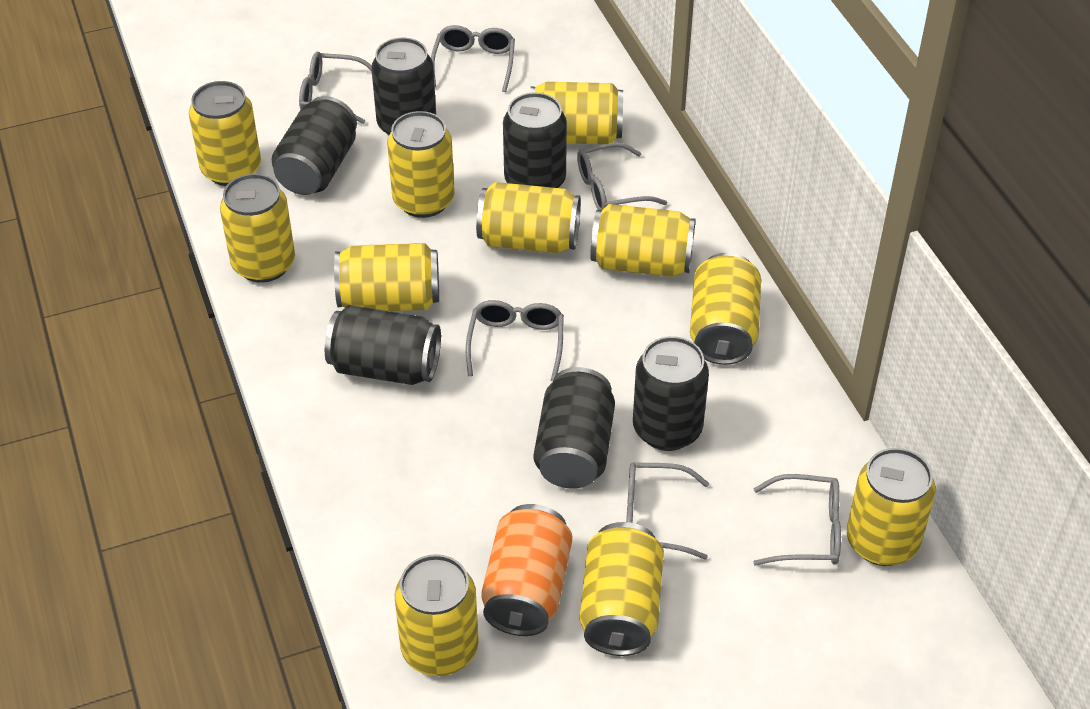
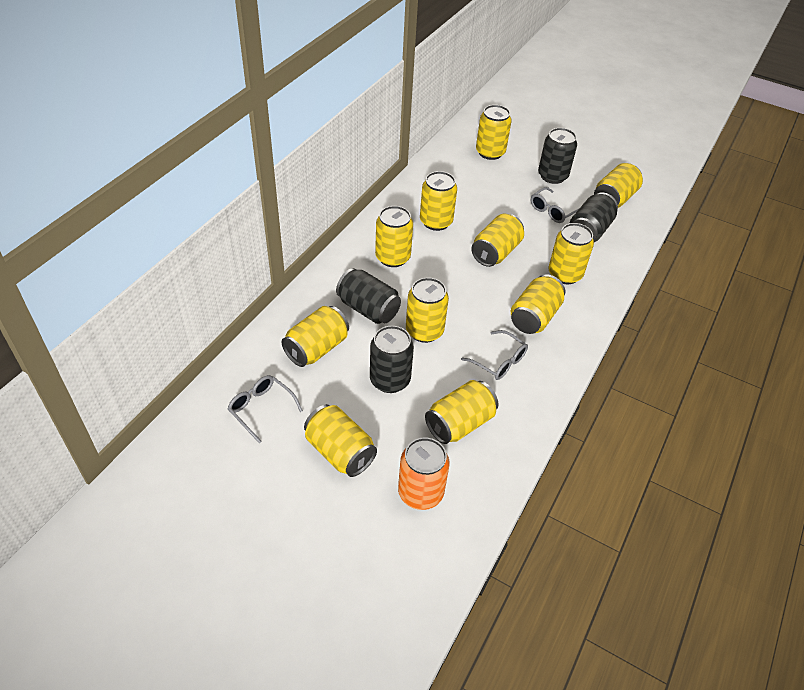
black can: [272,96,357,195] [325,305,441,385] [371,38,436,136] [503,92,567,188] [534,367,615,489] [633,336,709,451] = 6 -> [336,268,401,324] [370,326,414,393] [538,128,577,184] [570,193,618,242] = 4
grey glasses: [299,52,372,124] [431,25,515,92] [466,300,564,381] [577,142,667,210] [626,462,709,560] [753,474,841,565] = 6 -> [228,375,303,443] [461,330,528,380] [531,187,579,223] = 3

